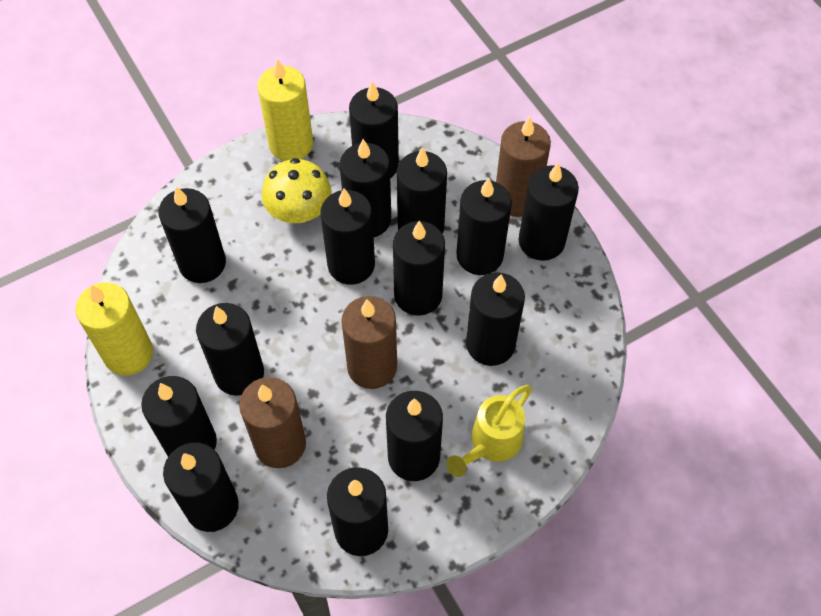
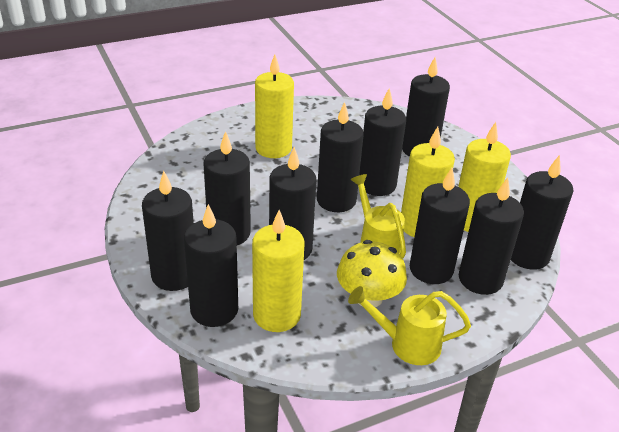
black candle: [141,376,217,457] [159,186,226,283] [163,443,239,532] [196,303,264,396] [320,188,375,285] [327,467,388,556] [340,139,391,237] [349,81,399,179] [386,391,443,481] [393,221,445,316] [397,147,447,234] [456,178,512,275] [466,272,525,366] [519,163,579,261] = 14 -> [142,171,194,291] [184,204,238,327] [203,131,251,245] [269,147,317,260] [317,102,364,212] [359,88,406,196] [402,57,450,157] [410,168,470,284] [459,177,524,295] [511,155,574,270] = 10
brown candle: [239,377,306,468] [341,296,397,389] [496,117,551,217] = 3 -> none = 0
yellow candle: [75,282,153,376] [257,59,313,161] = 2 -> [252,210,304,332] [255,54,294,158] [401,127,455,237] [458,122,511,232] = 4
yellow watering can: [446,385,532,477] = 1 -> [348,286,471,365] [350,174,406,258] = 2

